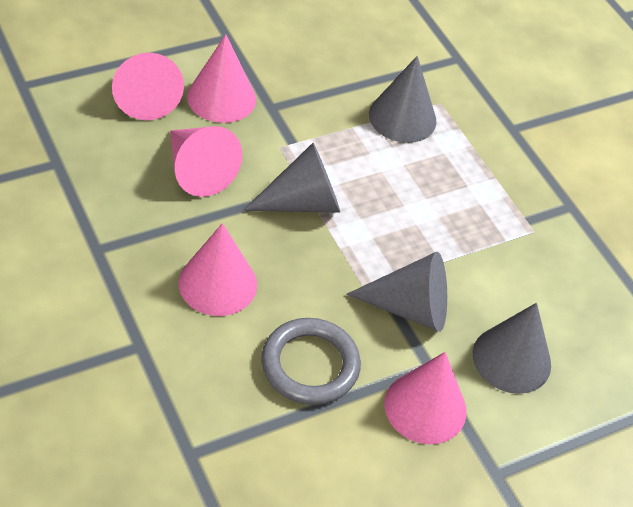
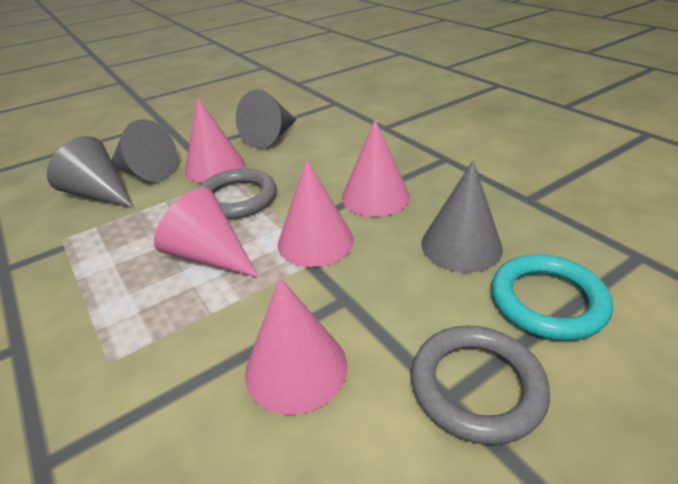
grey ring: [261,318,361,405] = 1 -> [199,168,277,219] [411,325,550,445] = 2
turquoise ring: none = 0 -> [491,254,613,341] = 1

